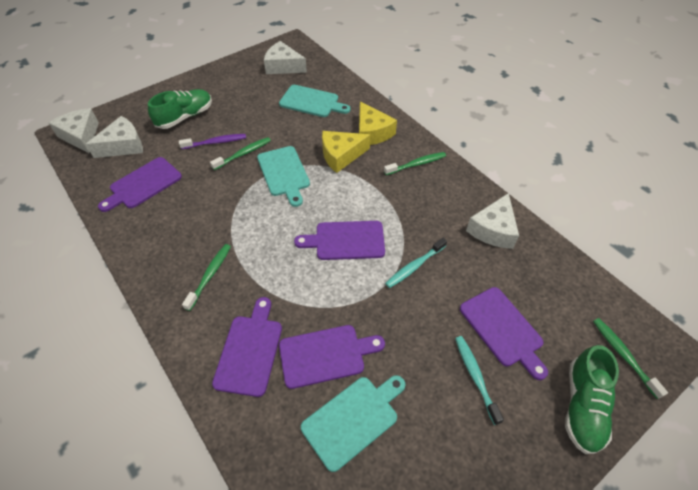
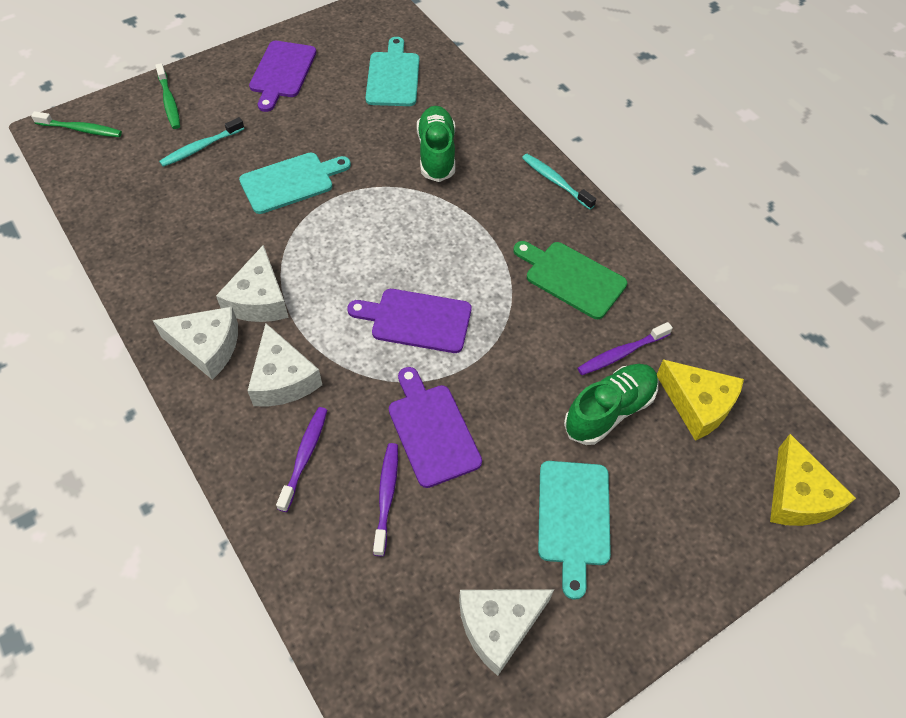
green cutting board: none = 0 -> [514,241,627,319] = 1
green toothbrush: [182,244,231,311] [210,137,271,170] [384,152,446,175] [593,318,668,399] = 4 -> [31,111,122,137] [155,63,180,129] = 2
purple cutting board: [98,157,182,212] [212,297,282,397] [279,325,385,389] [294,221,385,260] [460,287,548,380] = 5 -> [249,41,316,112] [347,289,471,353] [389,367,482,488] = 3
purple toothbrush: [179,134,246,149] = 1 -> [276,407,327,512] [373,443,398,556] [577,322,673,375] = 3

